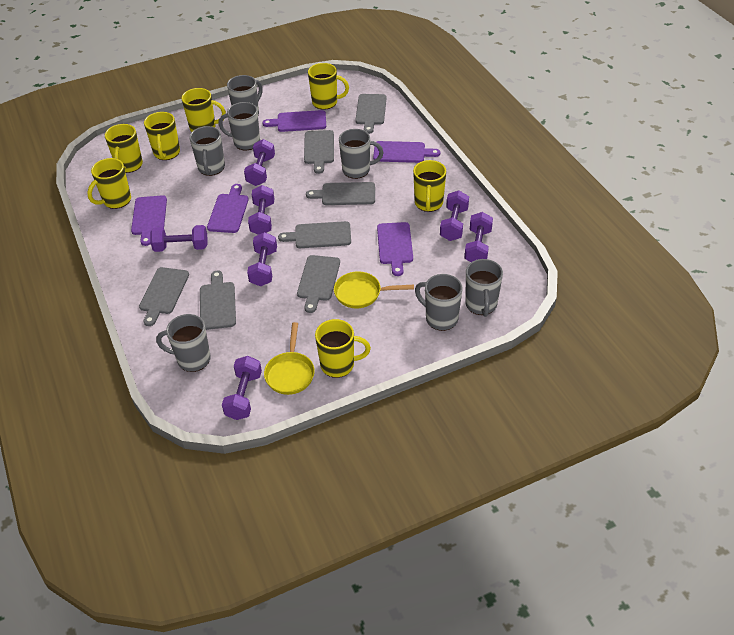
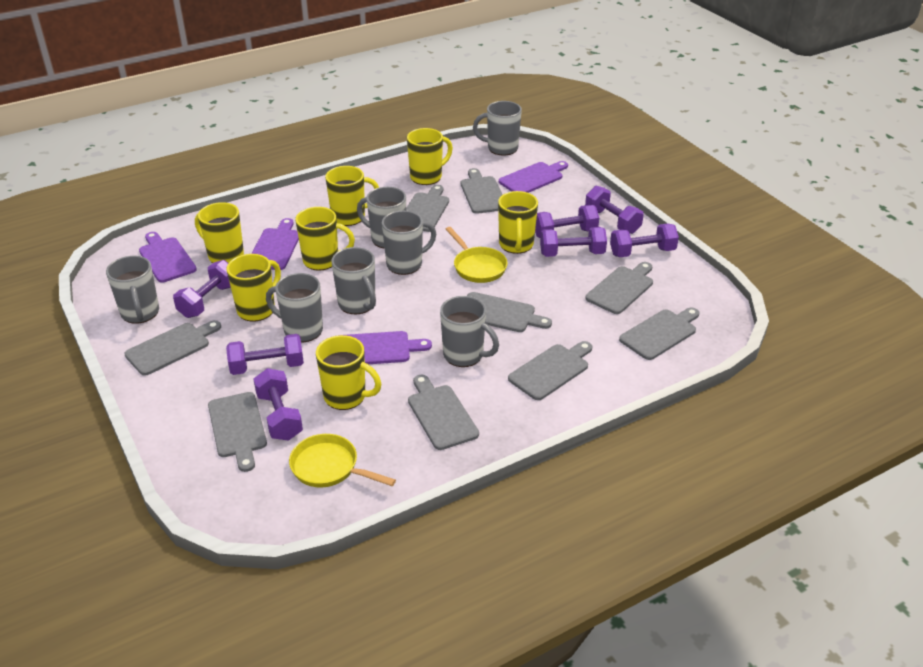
grey cutting board: [139,267,189,326] [200,271,236,330] [278,221,351,248] [297,255,340,313] [304,130,334,174] [306,182,375,205] [355,94,387,134] = 7 -> [124,320,221,376] [208,392,267,472] [406,185,449,232] [408,375,479,450] [461,168,503,214] [467,292,552,332] [508,341,593,400] [585,262,653,314] [619,307,700,360] = 9
purple cutting board: [131,195,167,246] [207,184,249,233] [262,110,326,132] [373,141,440,163] [377,222,413,276] = 5 -> [139,232,197,283] [251,218,299,270] [338,331,432,364] [499,161,568,193] = 4

